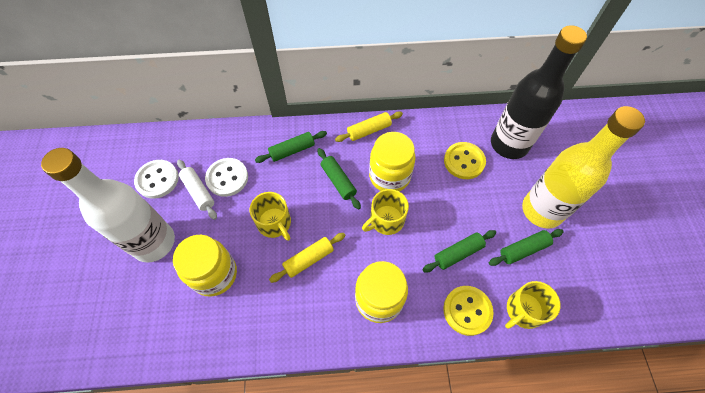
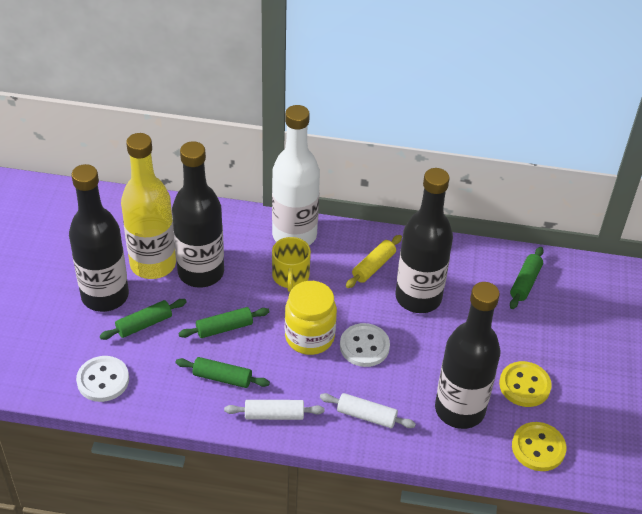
black bottle: [491,25,587,159] = 1 -> [69,164,129,312] [172,141,224,288] [396,168,453,313] [435,282,500,429] = 4
white rolling pin: [177,160,217,220] = 1 -> [224,400,325,420] [320,393,416,428] = 2
yellow jar: [173,235,237,296] [355,261,408,323] [369,132,416,191] = 3 -> [285,281,337,355] = 1
yellow mug: [250,192,291,241] [362,189,409,235] [505,281,561,329] = 3 -> [272,237,311,292] = 1
yellow rolling pin: [269,233,345,283] [335,111,403,142] = 2 -> [346,235,402,288] = 1

